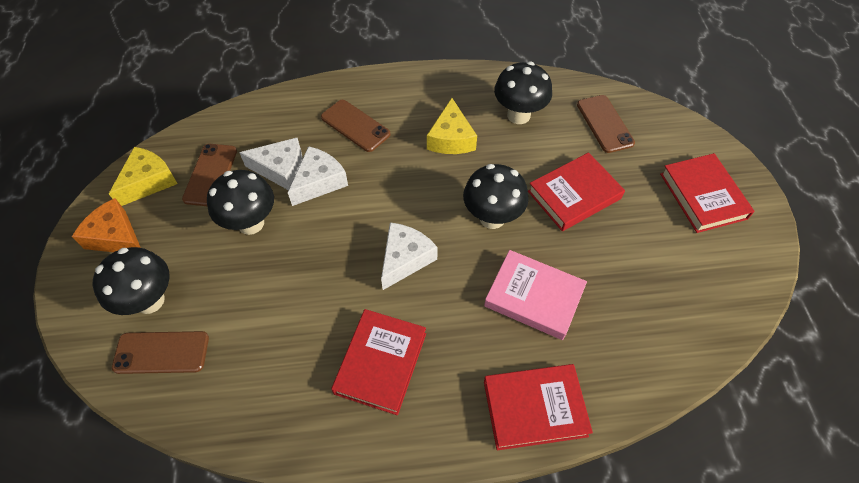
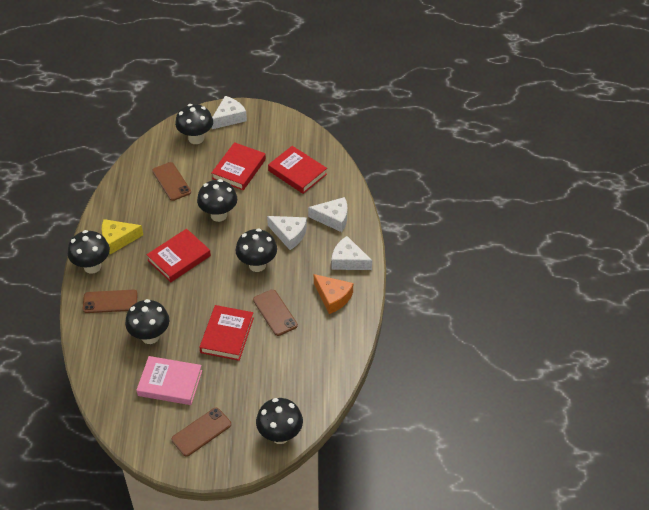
black mushroom: [93,247,170,315] [207,170,274,235] [463,164,529,229] [494,62,552,124] = 4 -> [68,230,110,274] [125,299,169,344] [175,104,213,144] [197,179,237,222] [235,229,277,272] [256,398,303,444] = 6
white cheese: [239,138,303,190] [288,146,348,206] [381,222,438,290] = 3 -> [212,96,247,129] [267,216,307,250] [308,197,348,232] [331,236,372,270] = 4
yellow cheese: [109,147,178,206] [427,98,477,154] = 2 -> [102,219,143,254] = 1

